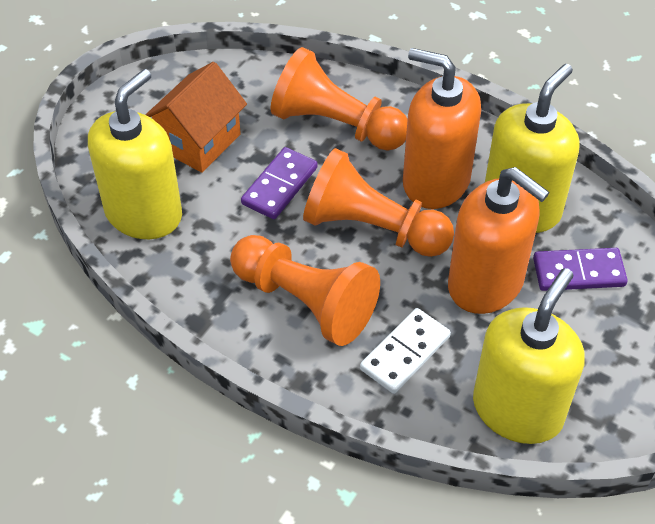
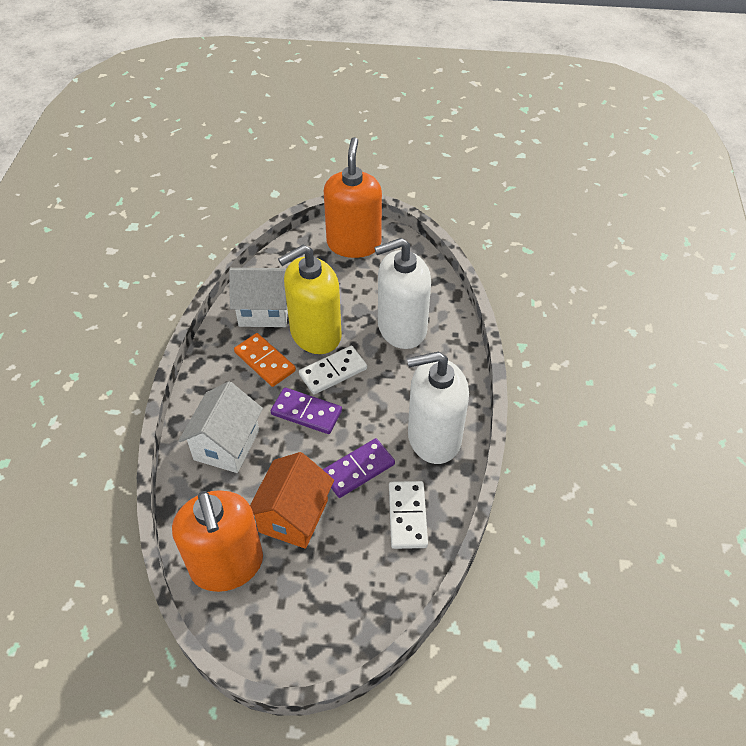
orange domino: none = 0 -> [234,333,296,387] = 1
orange pawn: [230,235,380,346] [271,47,408,151] [303,148,454,257] = 3 -> none = 0
white domino: [360,308,451,394] = 1 -> [299,346,367,395] [389,481,428,549] = 2
white house: none = 0 -> [179,381,263,473] [229,268,288,327] = 2
white soap dispenser: none = 0 -> [374,238,431,349] [407,352,469,464] = 2
yellow soap dispenser: [88,69,182,239] [473,268,585,444] [485,64,579,233] = 3 -> [278,245,342,354] = 1

